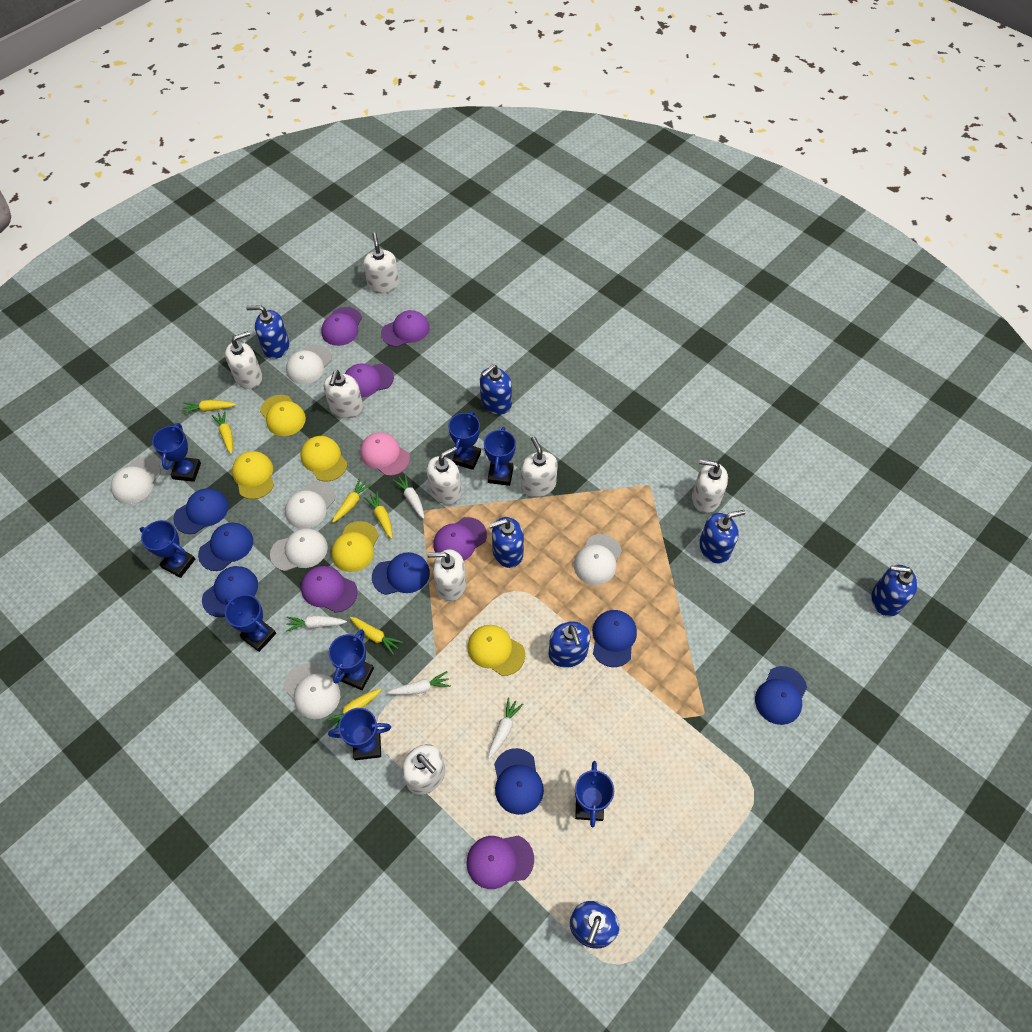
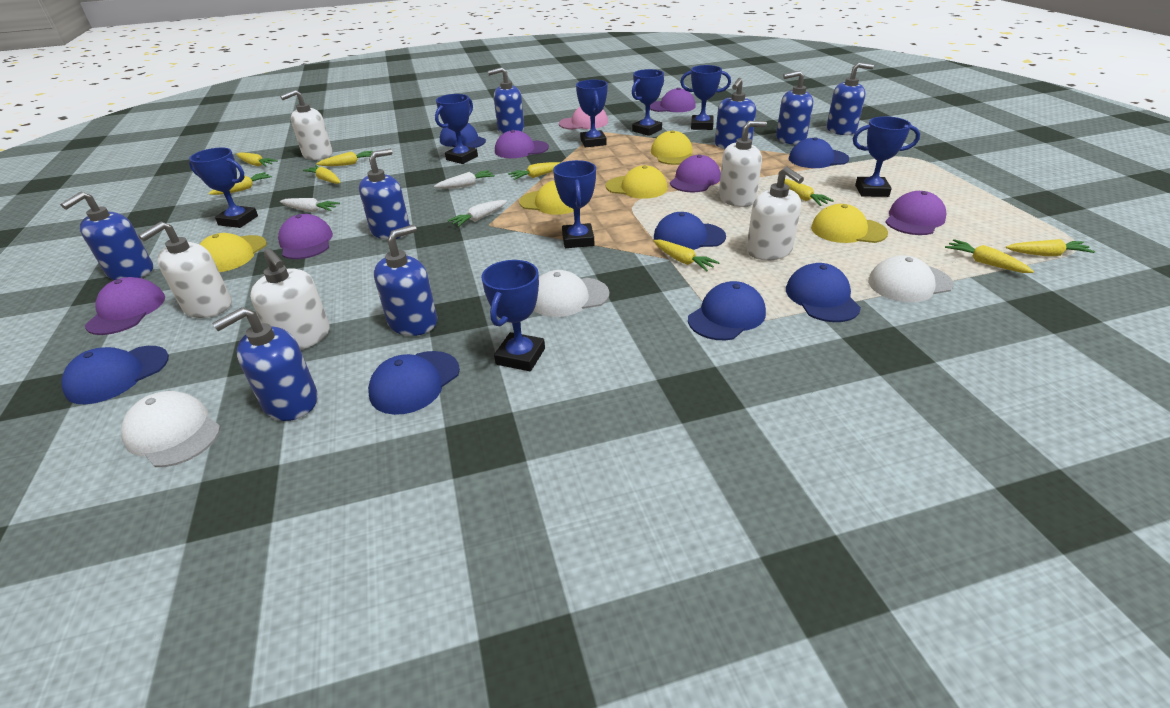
blue soap dispenser: [246,305,289,359] [480,364,512,415] [489,517,524,568] [548,621,590,668] [570,901,619,949] [699,510,746,564] [872,565,917,616] = 7 -> [60,192,153,280] [212,307,318,421] [359,149,410,240] [374,225,437,336] [488,67,524,134] [715,78,756,149] [776,71,813,145] [827,62,874,135] = 8
white cap: [111,458,161,504] [270,528,328,571] [284,663,340,719] [285,482,335,529] [286,345,332,384] [574,534,622,585] = 6 -> [121,391,221,467] [533,270,610,317] [868,255,953,302] = 3
white carrot: [286,615,347,632] [387,671,451,695] [392,474,424,519] [488,698,524,759] = 4 -> [280,198,340,212] [434,170,495,189] [447,200,507,227] = 3
white soap dispenser: [225,331,262,389] [324,370,363,418] [363,233,399,293] [402,744,445,795] [426,446,461,505] [427,549,466,601] [521,437,558,497] [692,459,728,513] = 8 -> [138,222,231,318] [250,248,330,350] [280,90,333,160] [719,121,767,207] [746,167,804,261] = 5
yellow carrot: [182,400,236,414] [212,411,233,454] [324,689,381,728] [332,478,372,523] [350,617,403,655] [364,492,392,539] = 6 -> [209,172,272,195] [236,152,278,167] [303,165,341,184] [317,151,373,166] [508,162,561,180] [653,239,720,271] [784,179,834,206] [945,239,1034,273] [1006,239,1095,256] = 9

